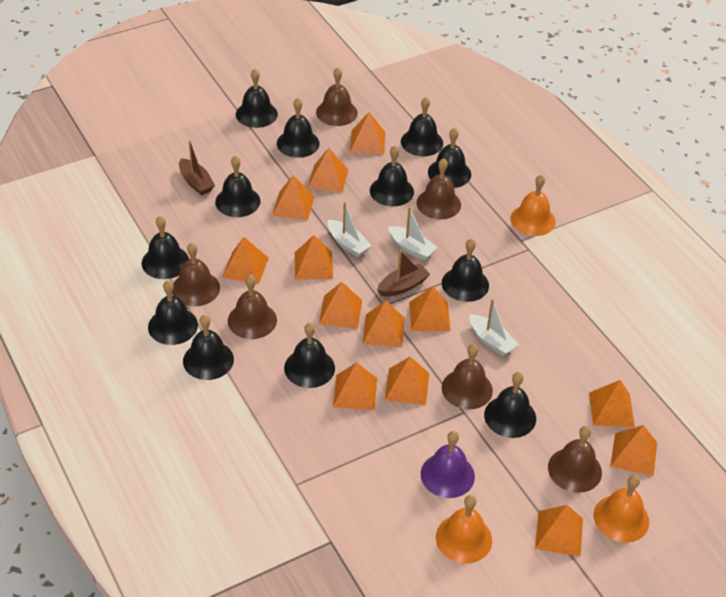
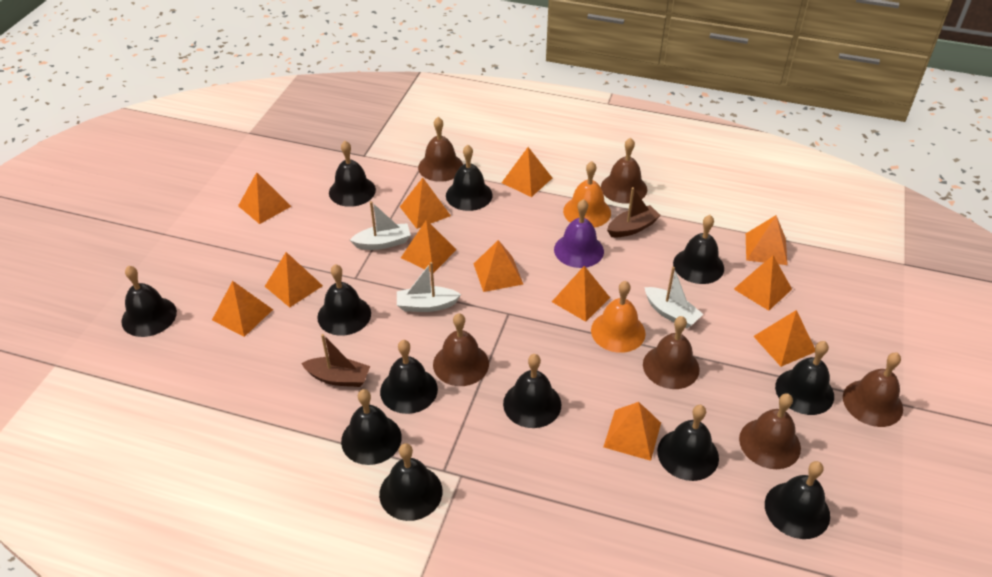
orange bell: [436,495,492,564] [510,175,556,236] [594,475,649,543] = 3 -> [563,161,611,228] [591,281,646,353] = 2
orange pyramid: [222,237,269,284] [272,175,315,221] [295,235,333,280] [308,148,348,193] [319,282,362,329] [333,362,377,410] [350,112,386,154] [363,301,405,347] [385,357,429,405] [409,286,451,331] [535,505,583,557] [589,380,635,427] [610,425,657,476] = 13 -> [212,281,273,337] [238,172,291,224] [265,252,323,307] [400,178,451,229] [401,220,456,273] [474,240,523,292] [502,147,552,197] [552,266,610,322] [603,402,661,461] [734,255,792,311] [746,215,788,265] [753,310,815,367] = 12

